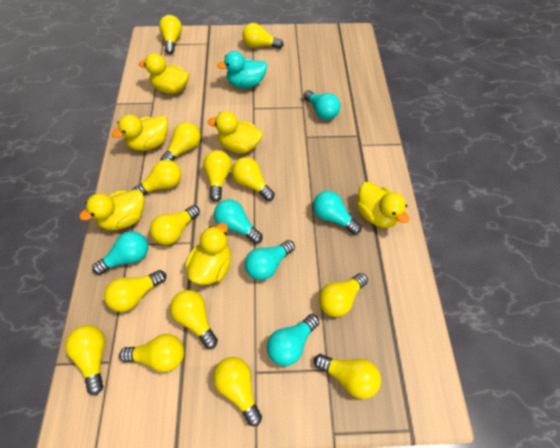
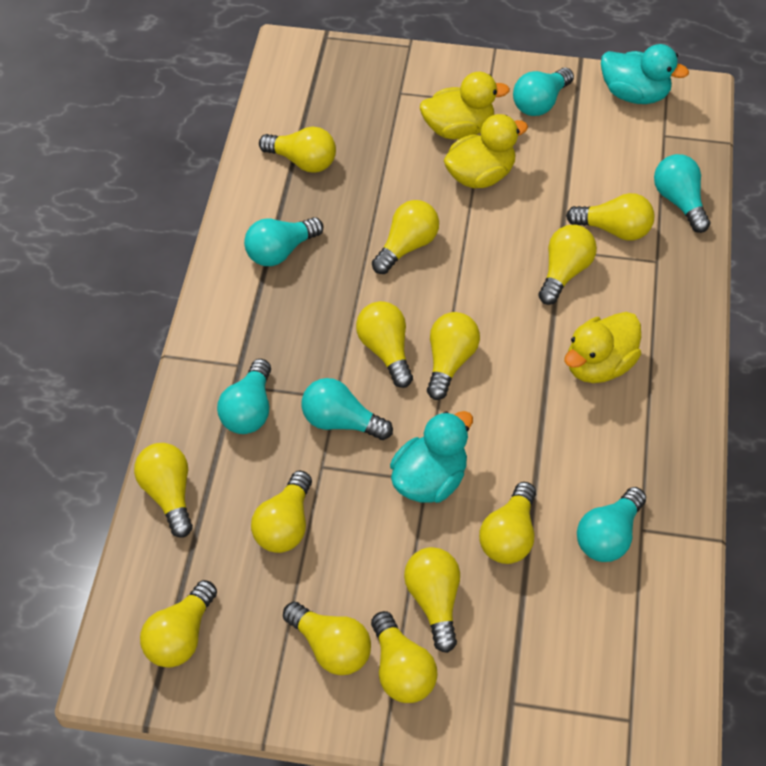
turquoise duck: [217,51,267,88] = 1 -> [390,411,473,503] [601,44,689,104] = 2
yellow duck: [79,190,144,230] [112,115,168,151] [139,53,189,94] [185,223,231,285] [208,111,263,153] [357,182,409,228] = 6 -> [420,72,510,139] [444,114,528,188] [564,312,641,383] = 3
yellow light bulb: [65,325,105,395] [104,270,166,312] [119,334,184,372] [132,160,181,196] [150,205,200,245] [159,15,182,54] [160,122,201,161] [170,290,218,349] [203,150,232,202] [213,357,262,427] [232,157,275,201] [242,23,284,49] [314,354,381,399] [319,273,368,317] = 14 -> [134,443,193,538] [140,580,217,668] [251,470,312,553] [259,127,336,173] [283,601,371,675] [356,301,413,388] [371,611,437,703] [372,200,439,274] [404,547,460,653] [427,312,480,400] [479,482,536,564] [538,225,597,305] [566,193,654,241] = 13

